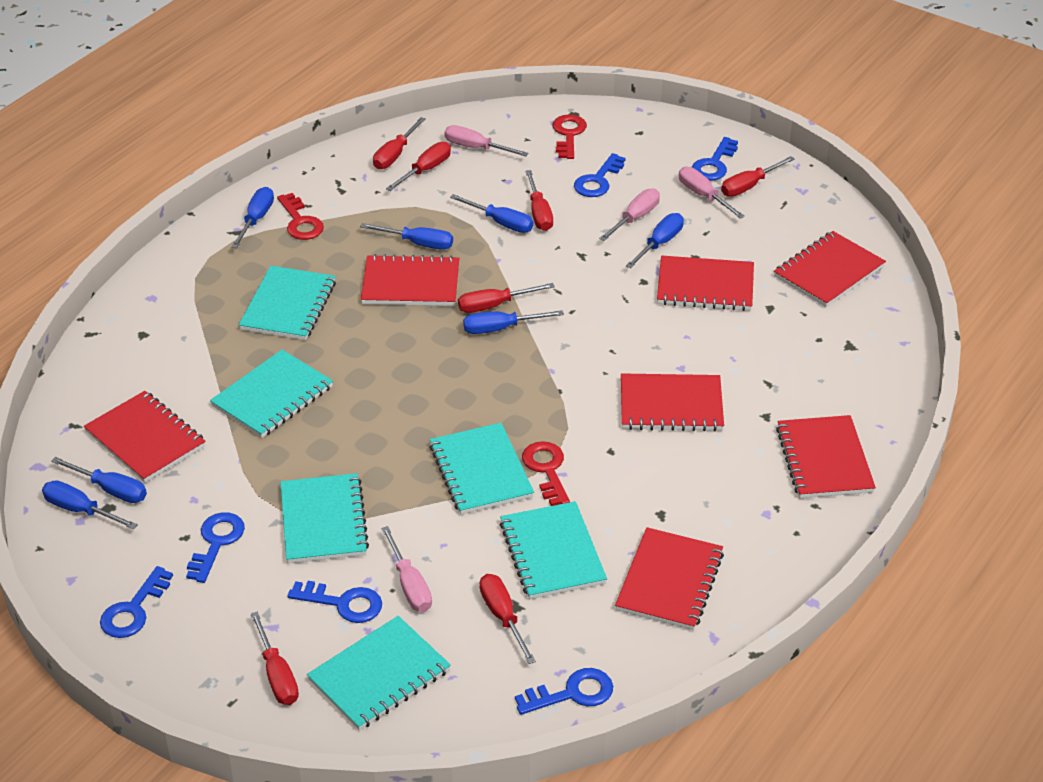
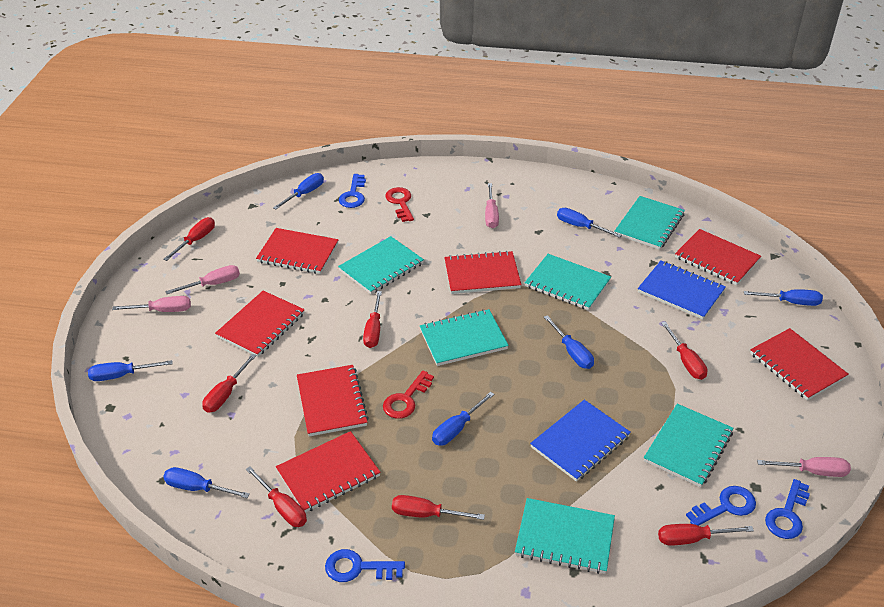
blue key: [100,566,173,638] [186,512,245,583] [287,581,382,623] [515,668,613,715] [574,153,625,197] [692,137,738,181] = 6 -> [325,549,405,582] [339,174,366,208] [686,486,756,526] [765,479,810,539] = 4
blue notebook: none = 0 -> [530,400,631,482] [638,261,726,319] = 2
red key: [277,193,324,240] [522,441,570,506] [553,114,587,159] = 3 -> [383,371,434,419] [385,187,414,222] = 2

